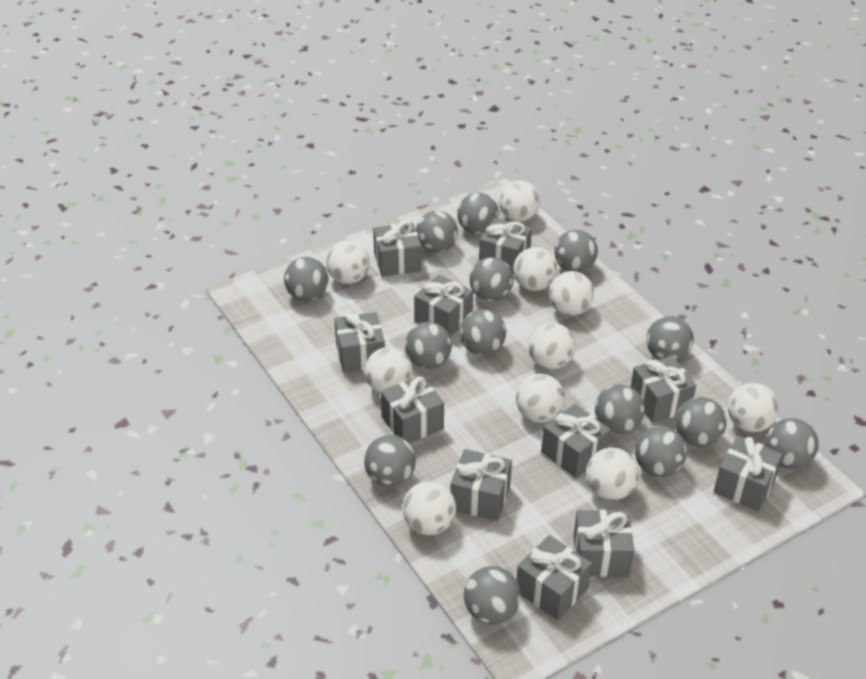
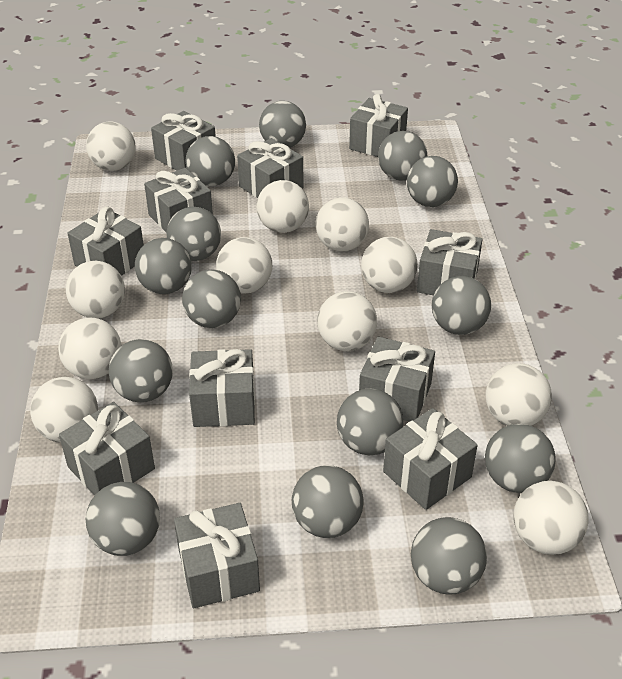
white ball: [326,241,370,284] [365,347,413,394] [403,481,456,535] [499,181,540,222] [513,247,557,291] [516,374,565,423] [528,322,576,370] [549,271,594,316] [586,448,639,500] [728,383,779,432] = 10 -> [30,377,98,443] [58,317,122,379] [66,261,125,318] [86,122,136,171] [216,237,272,294] [257,180,309,233] [316,197,369,252] [317,291,377,351] [361,237,418,293] [485,363,552,426] [514,481,588,555] = 11

